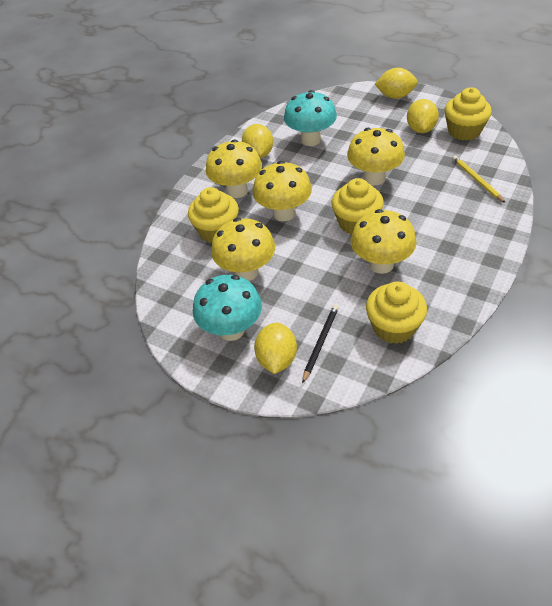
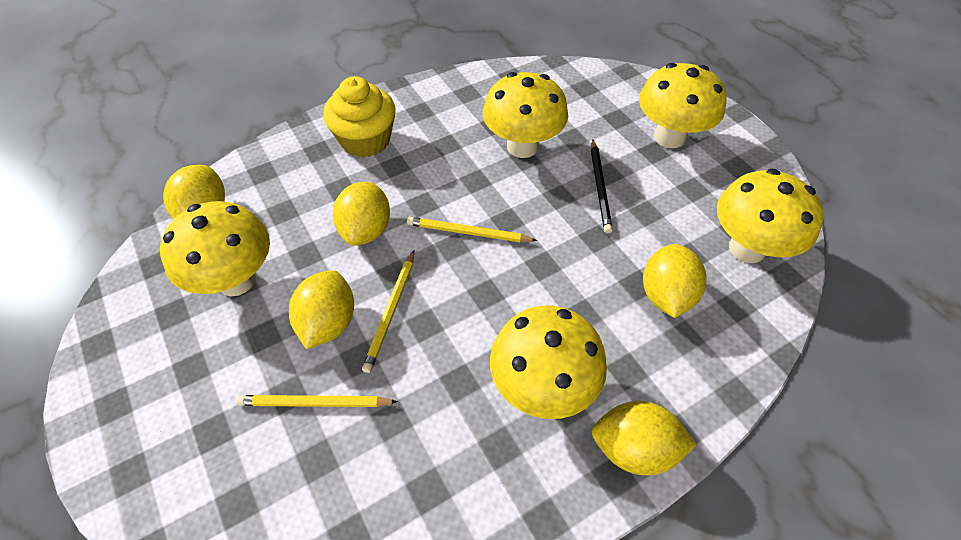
turquoise mushroom: [193,275,262,341] [284,90,337,146] = 2 -> none = 0
yellow cupcake: [188,187,239,243] [332,178,384,235] [366,281,427,344] [445,87,492,141] = 4 -> [323,76,396,158] = 1
yellow lemon: [242,124,273,158] [254,322,297,374] [375,68,418,99] [407,99,439,133] = 4 -> [163,165,225,220] [289,270,354,349] [333,182,390,246] [591,401,697,476] [643,244,707,318] = 5
yellow pencil: [452,156,505,203] = 1 -> [236,395,398,407] [362,251,414,373] [407,217,537,242] = 3

